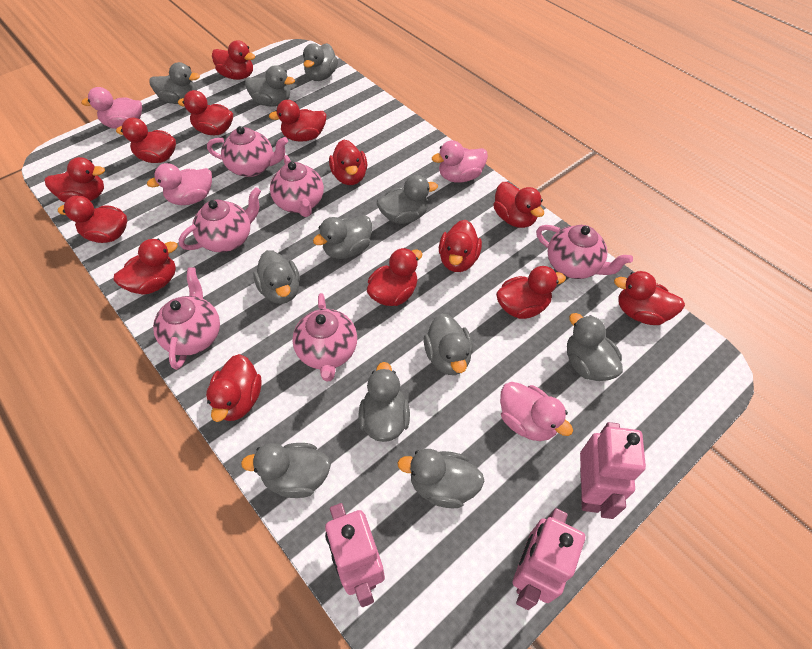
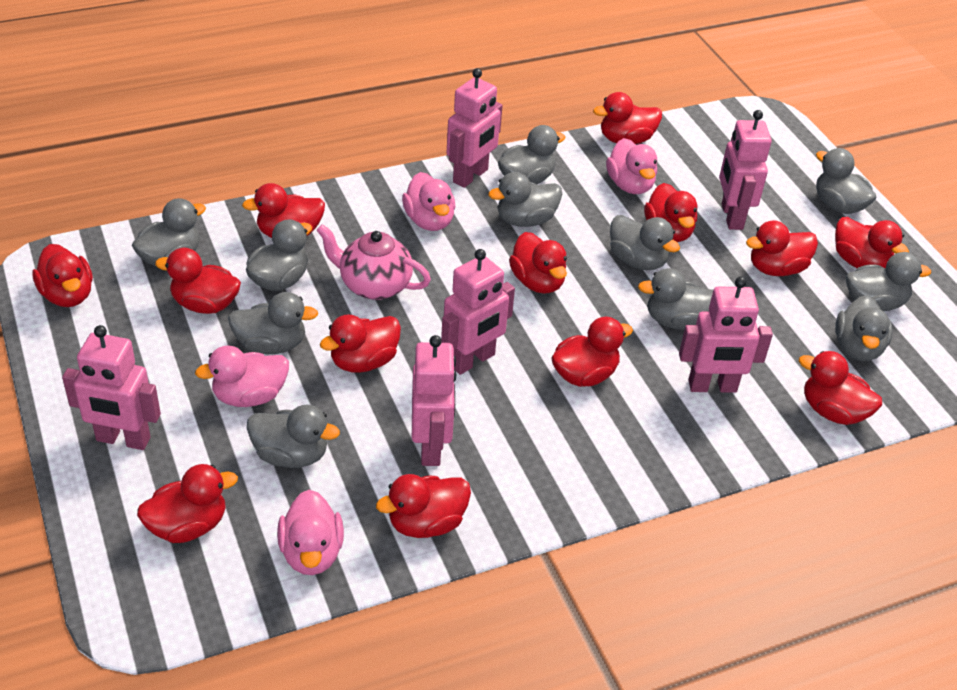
pink robot: [325,503,385,607] [513,508,585,610] [580,422,646,519] = 3 -> [62,325,161,450] [412,335,456,466] [441,249,515,375] [447,68,503,188] [679,277,773,393] [719,110,772,230] = 6
pink teapot: [153,267,220,370] [179,187,261,252] [207,126,288,177] [270,155,324,217] [292,293,357,382] [536,225,633,279] = 6 -> [316,224,431,300] = 1
red duck: [45,157,105,202] [58,196,127,243] [114,239,178,295] [116,118,176,163] [178,90,233,135] [206,354,262,422] [212,40,255,80] [269,100,327,142] [329,139,367,185] [367,248,423,306] [439,220,482,272] [493,182,544,228] [496,266,566,319] [614,271,685,325] = 14 -> [32,244,93,307] [137,464,238,543] [155,248,241,314] [242,183,325,238] [320,314,401,373] [376,474,471,538] [509,232,567,294] [551,317,633,387] [593,92,662,144] [644,183,697,242] [746,220,818,276] [799,351,882,425] [835,217,909,268] = 13

